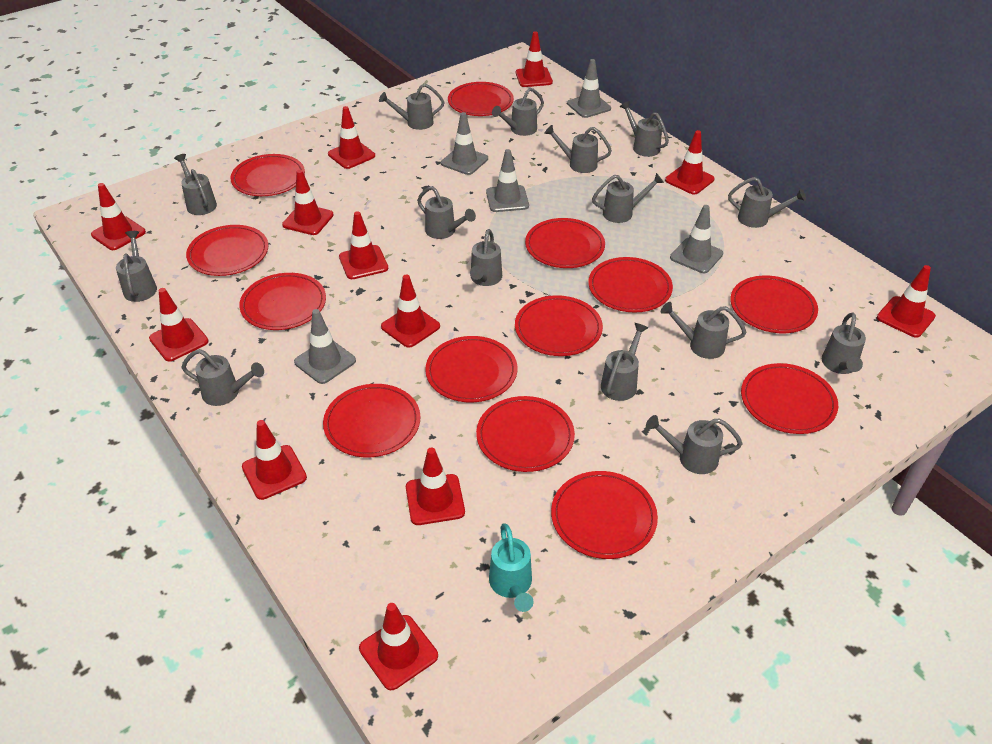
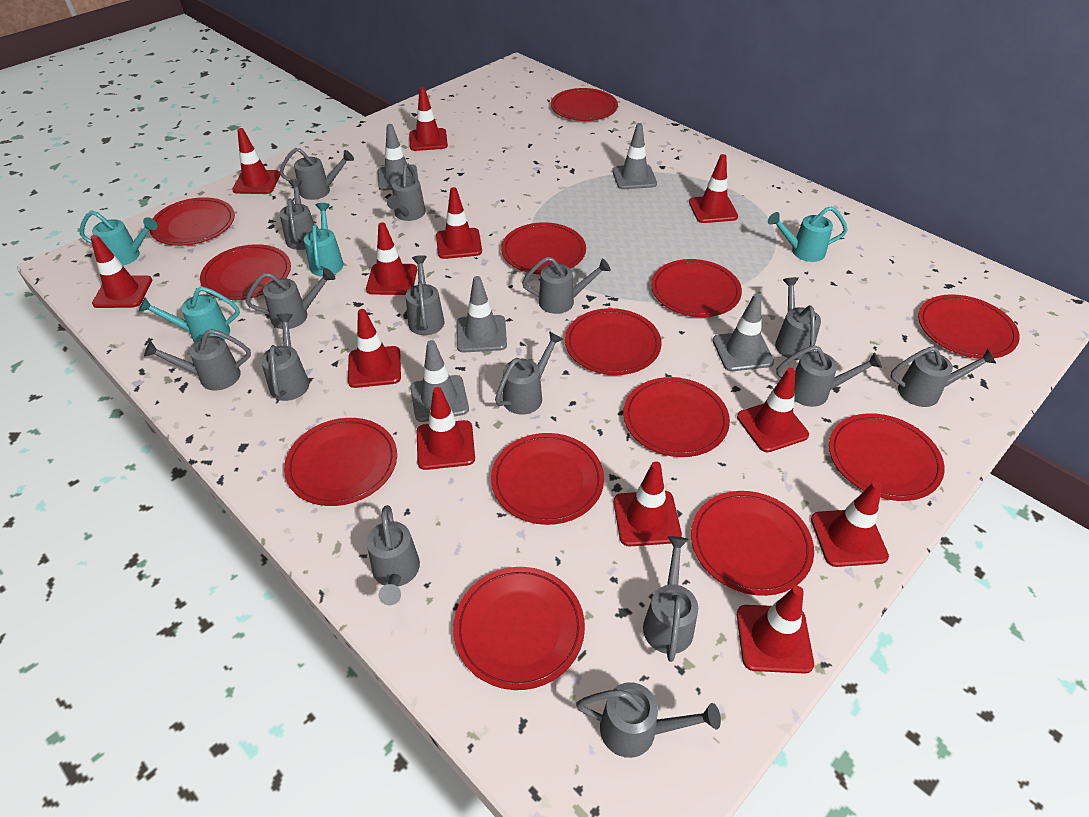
turquoise watering can: [489,523,534,612] = 1 -> [80,211,158,266] [139,286,240,342] [304,203,344,276] [768,206,848,262] = 4

